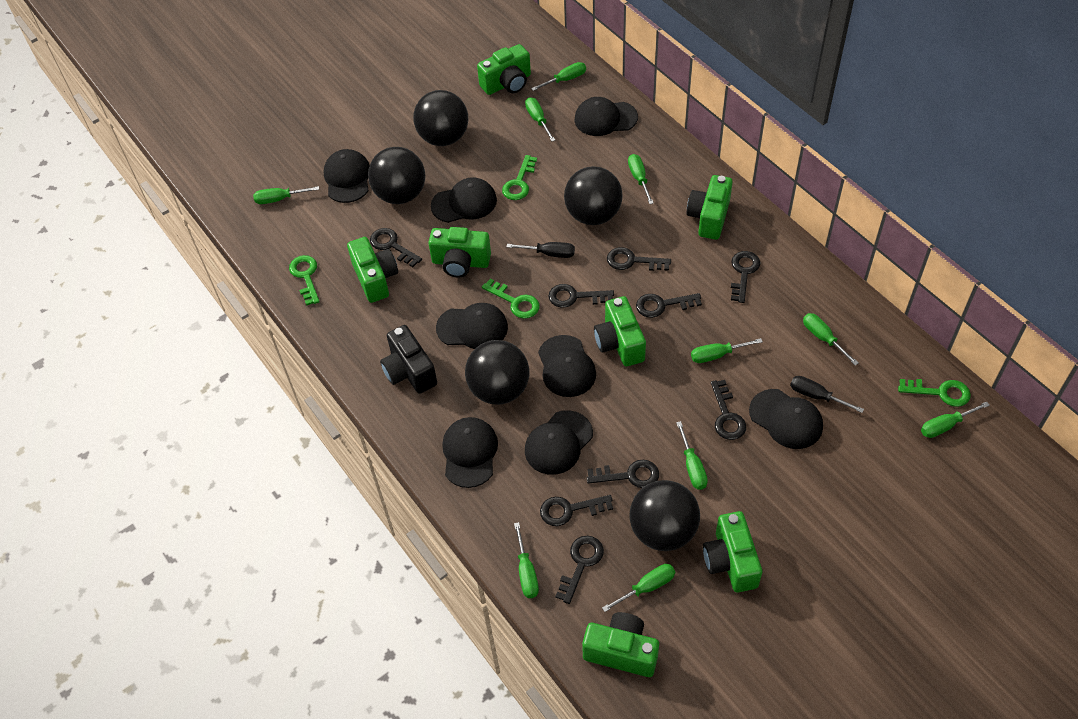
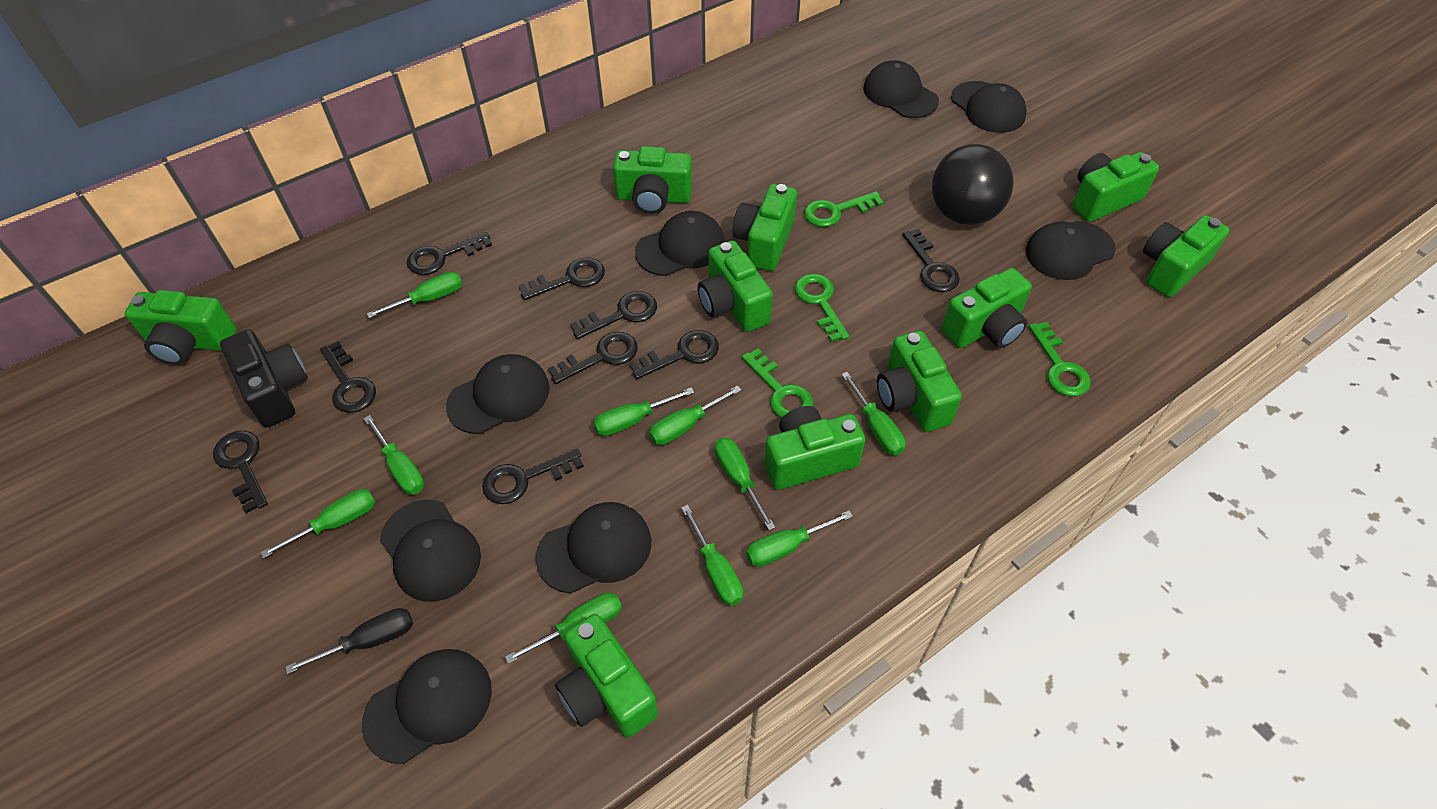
black ball: [368,147,425,204] [413,90,468,146] [465,340,529,405] [564,166,623,225] [629,480,700,551] = 5 -> [932,144,1014,225] = 1
black screwdriver: [506,242,575,258] [790,376,864,413] = 2 -> [285,608,413,674] = 1
green camera: [347,237,398,303] [428,227,491,277] [477,44,531,95] [582,612,659,677] [594,296,646,366] [687,175,733,240] [703,511,762,592] = 7 -> [125,290,237,365] [555,614,658,738] [613,146,692,214] [698,240,773,332] [732,184,797,271] [764,406,865,490] [877,331,962,432] [942,268,1032,348] [1072,152,1159,222] [1143,215,1229,297] = 10

